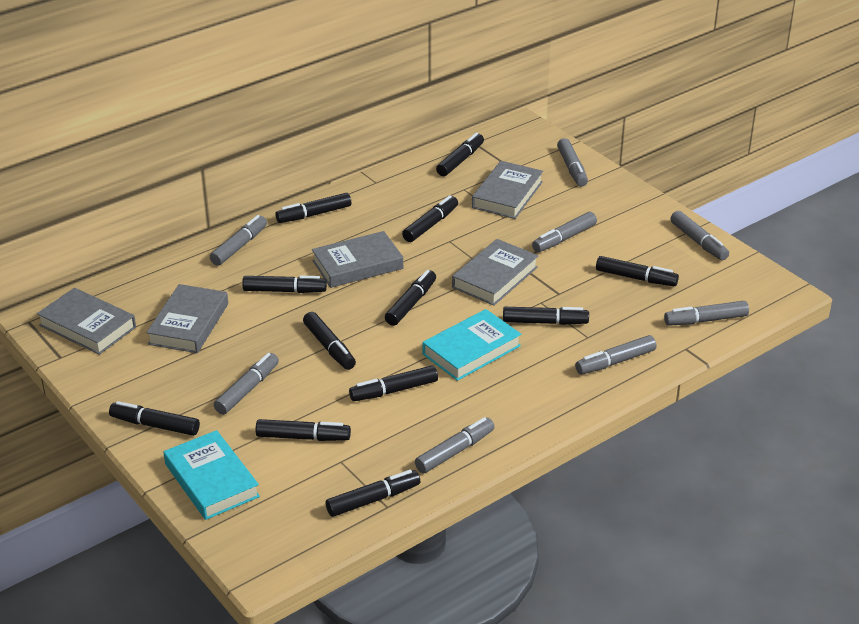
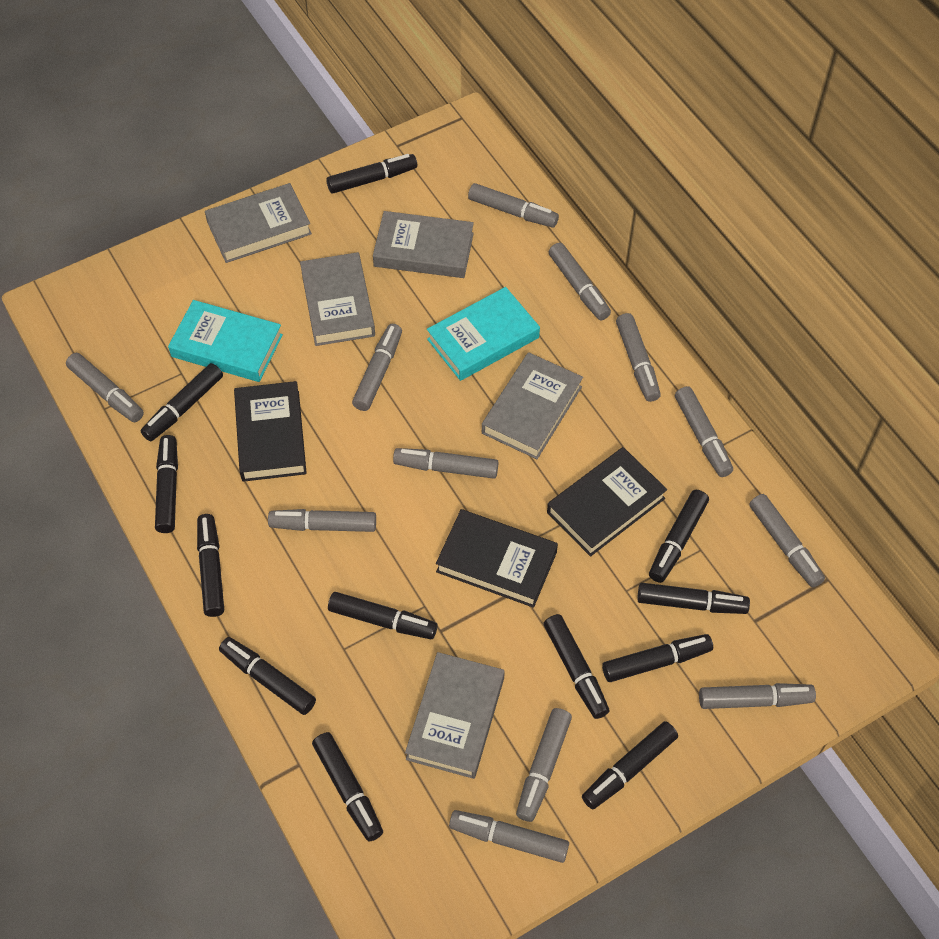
black book: none = 0 -> [234,381,307,482] [436,509,558,608] [547,447,667,557] = 3
grey marker: [210,215,267,266] [214,353,279,415] [415,417,495,473] [532,212,597,252] [557,138,588,187] [575,335,657,374] [664,301,749,326] [670,211,729,261] = 8 -> [66,353,144,422] [268,509,376,532] [352,324,402,411] [393,448,498,479] [449,810,569,863] [468,183,559,228] [516,708,572,822] [549,243,611,320] [616,313,661,402] [675,386,733,477] [699,683,816,709] [749,494,825,588] = 12

